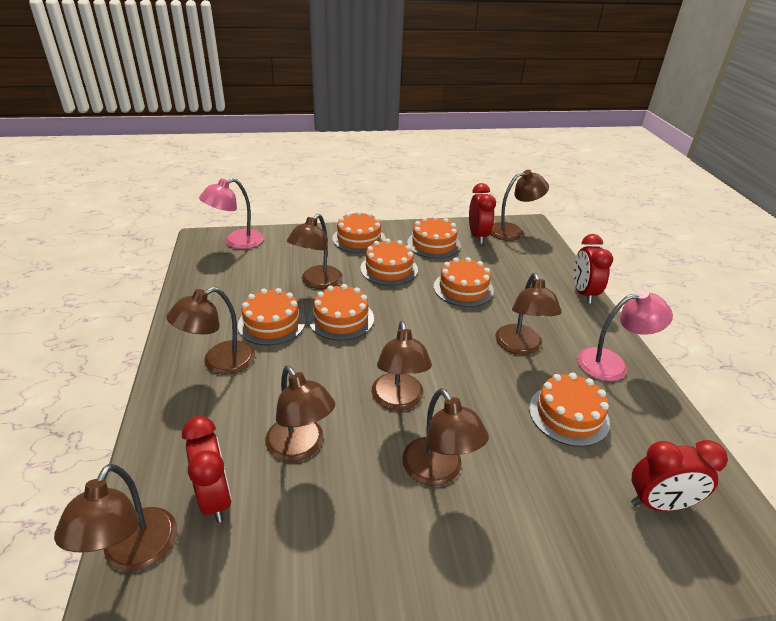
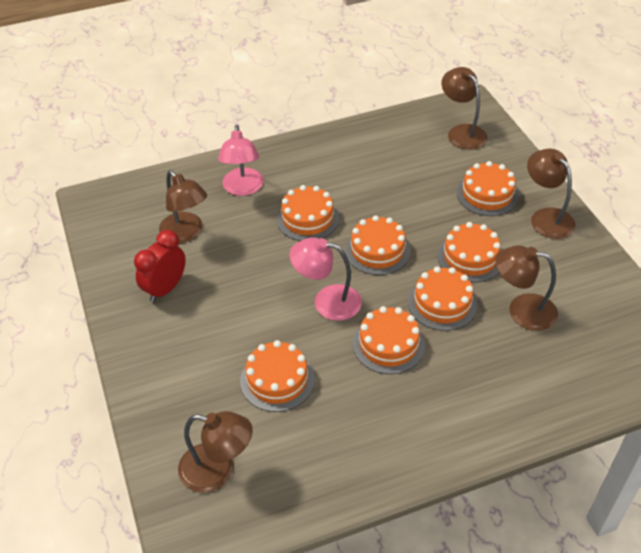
brown lamp: [54,464,177,572] [167,287,255,375] [265,365,335,462] [287,214,343,289] [372,321,432,411] [402,388,489,486] [491,170,549,241] [495,273,562,355] = 8 -> [159,170,207,243] [178,411,252,493] [442,67,488,150] [495,245,558,331] [527,149,576,239] = 5
red clock: [182,416,232,523] [469,183,496,244] [573,234,613,304] [631,440,728,511] = 4 -> [134,230,186,303] = 1

